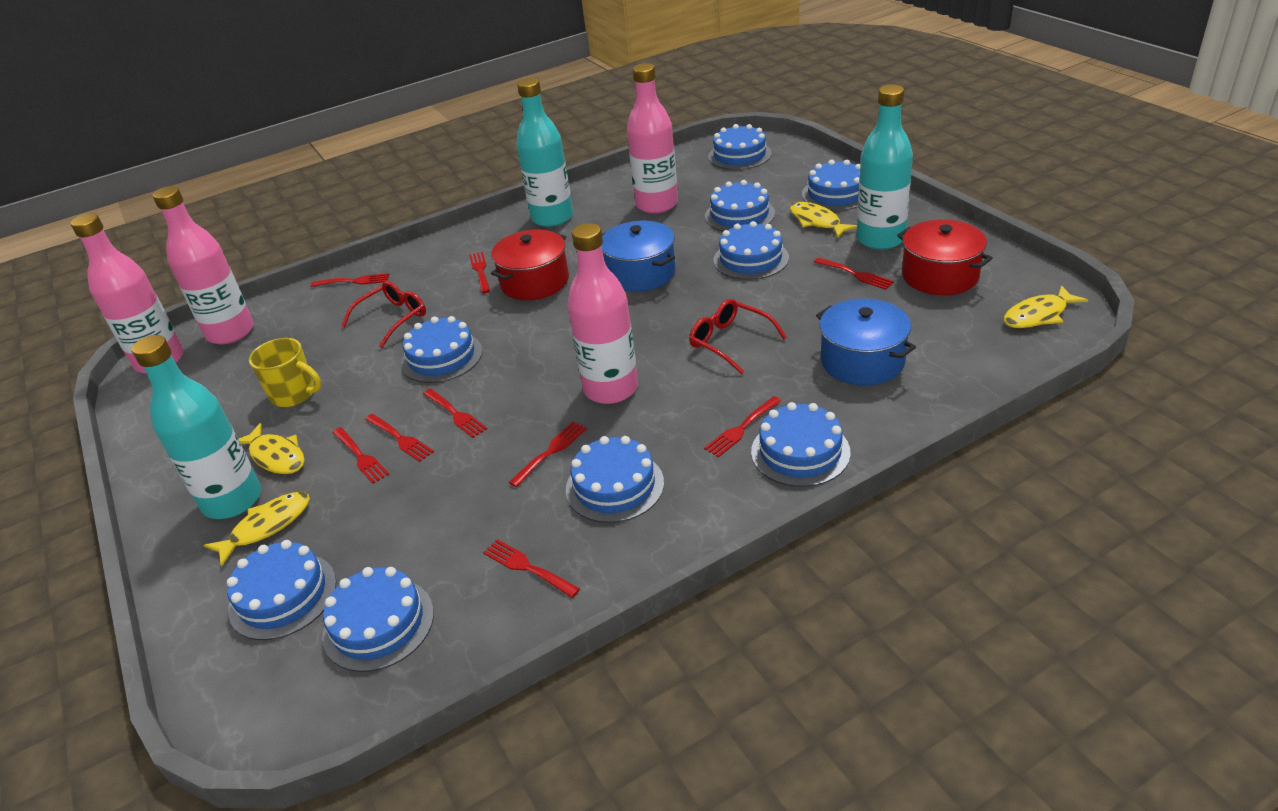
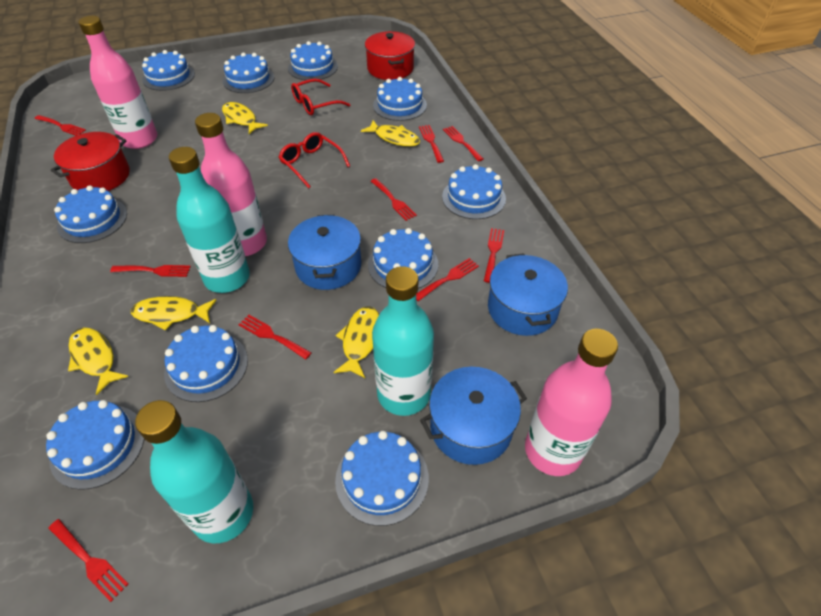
blue cake: [227,540,336,640] [322,567,434,672] [401,316,482,383] [566,436,664,523] [705,180,775,231] [708,124,772,170] [713,221,789,280] [751,402,851,487] [802,160,860,211] = 9 -> [46,400,144,490] [54,185,127,243] [142,50,195,91] [164,325,248,402] [223,53,274,93] [288,41,338,80] [335,431,429,526] [368,228,438,289] [373,77,427,121] [442,164,506,219] = 10
blue pot: [602,221,676,292] [816,299,916,386] = 2 -> [288,215,361,290] [420,367,527,465] [488,253,568,336] = 3
pink bottle: [70,213,184,374] [153,186,254,344] [567,223,638,404] [627,63,678,214] = 4 -> [78,16,157,149] [195,113,267,256] [525,329,618,476] = 3
yellow fish: [204,492,310,567] [239,423,305,474] [790,202,857,238] [1004,285,1088,328] = 4 -> [68,328,128,395] [131,296,217,331] [222,102,268,134] [333,306,379,378] [361,120,420,147] = 5
yellow mug: [249,338,322,407] = 1 -> none = 0

